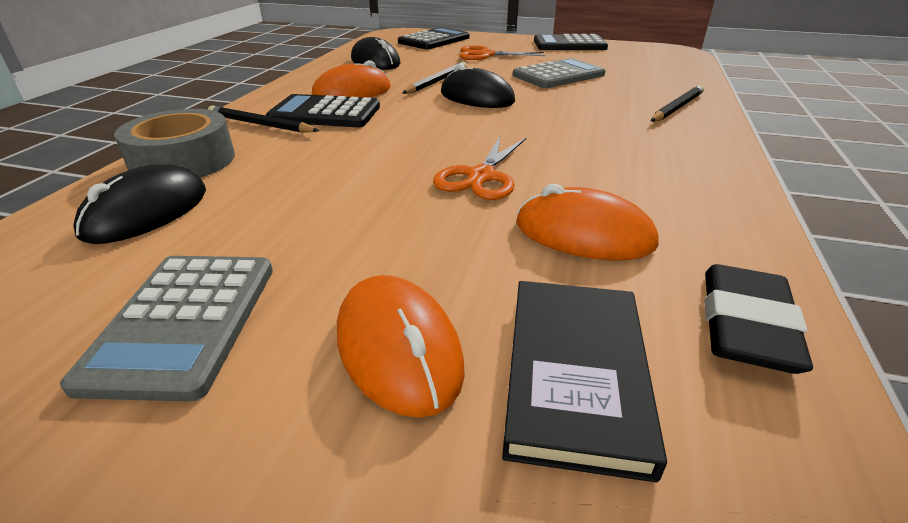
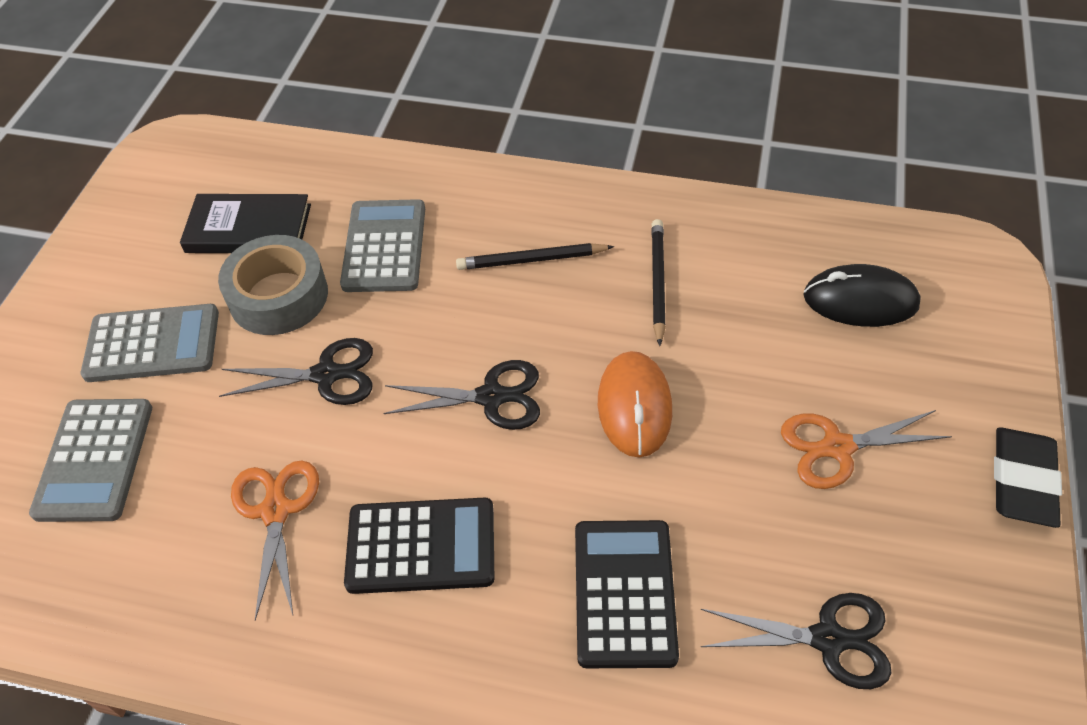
black calculator: [266,94,380,127] [398,27,469,49] [534,34,608,50] = 3 -> [344,498,494,594] [575,520,679,668] = 2
black mouse: [73,164,206,244] [351,37,401,70] [441,64,515,108] = 3 -> [803,264,921,327] = 1
black pencil: [208,106,319,133] [402,62,467,94] [651,85,704,122] = 3 -> [456,243,614,270] [651,219,666,346] = 2
black scissors: none = 0 -> [219,338,373,405] [383,360,540,430] [701,593,891,689] = 3
grey calculator: [60,256,273,402] [513,58,606,88] = 2 -> [29,399,152,522] [81,304,219,382] [340,199,425,292] = 3
orange mouse: [312,60,391,98] [337,275,465,418] [516,184,658,260] = 3 -> [598,351,672,457] = 1

